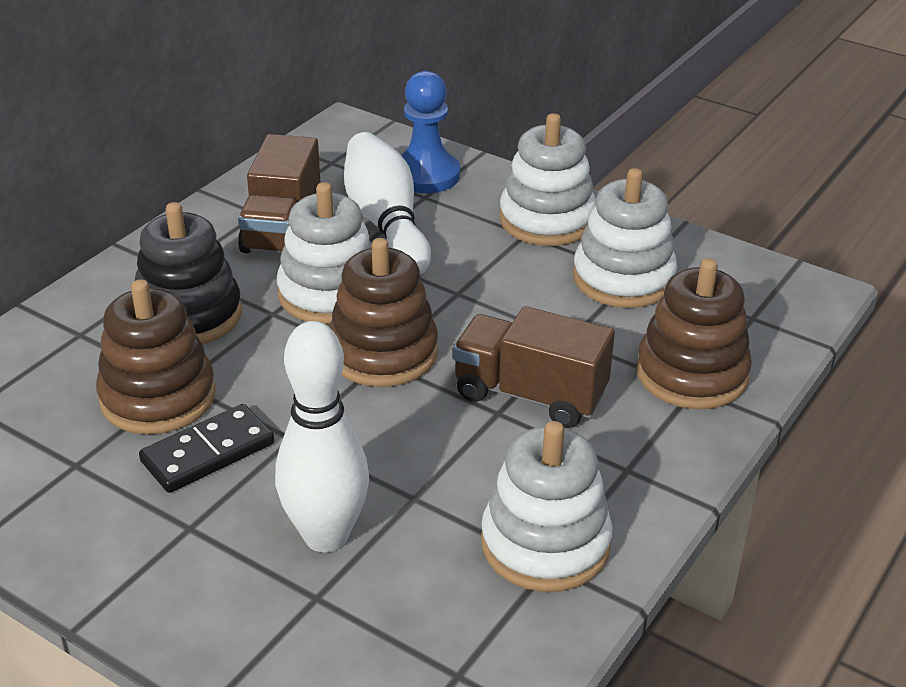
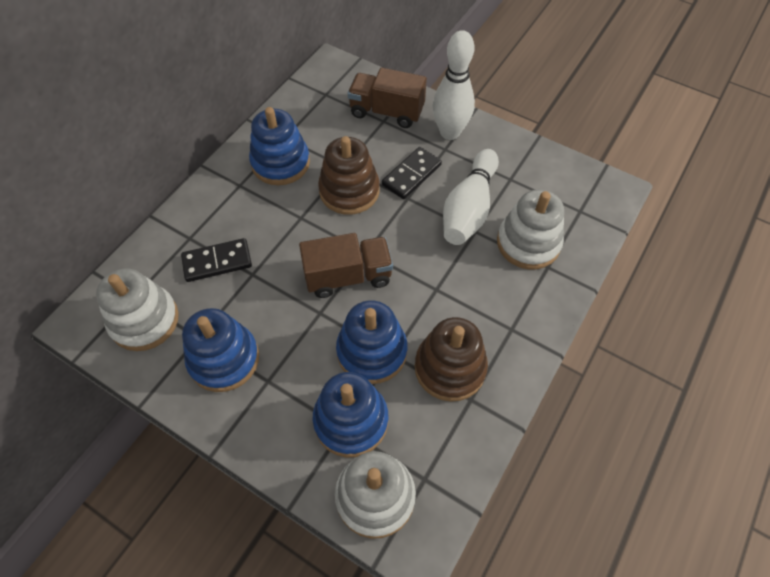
black domino: [139,404,274,493] = 1 -> [181,238,252,282] [382,147,442,199] = 2
black stacking toy: [135,202,242,344] = 1 -> none = 0
blue pawn: [401,71,460,193] = 1 -> none = 0
blue stacking toy: none = 0 -> [182,308,259,392] [249,107,310,185] [313,372,388,457] [336,300,407,384] = 4
brown stacking toy: [96,280,216,434] [329,238,438,387] [636,258,752,409] = 3 -> [318,136,380,215] [415,317,488,402] = 2
white stacking toy: [277,182,372,324] [481,421,612,592] [500,113,596,246] [573,168,677,308] = 4 -> [96,268,179,351] [335,451,416,539] [497,190,564,269] = 3

